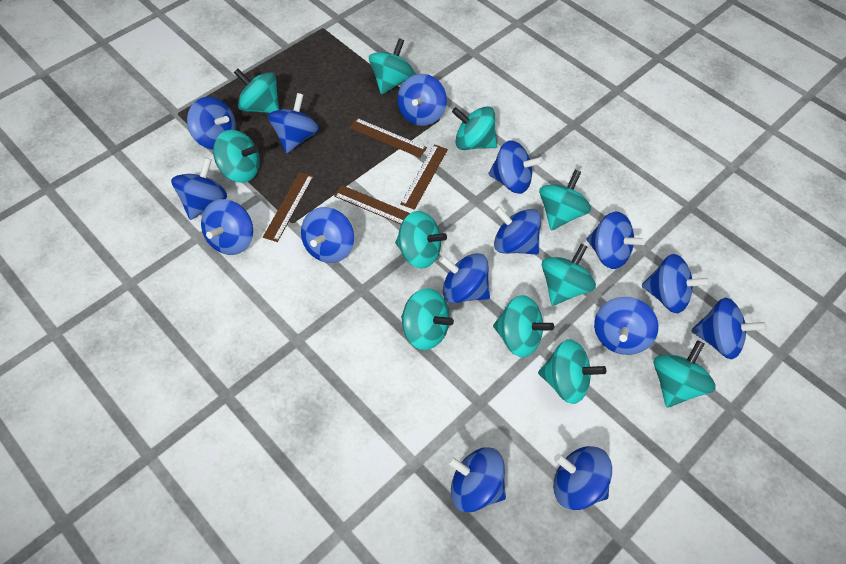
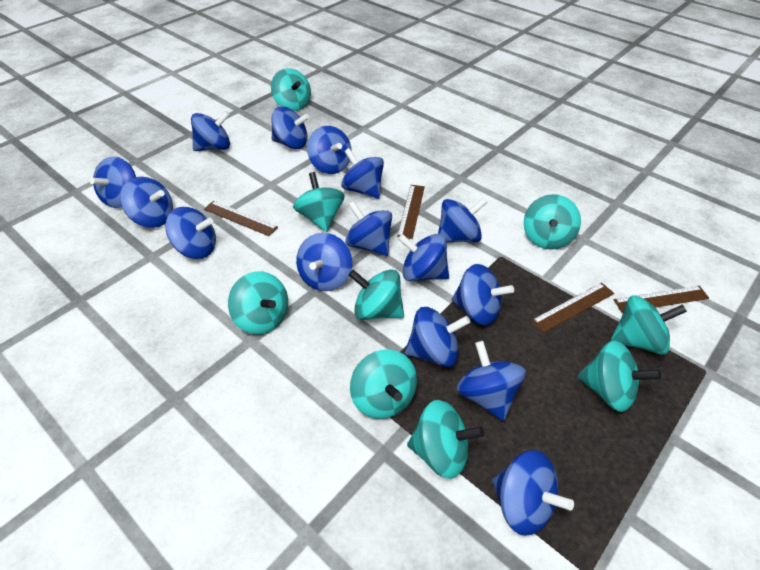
turquoise spinning top: [213,130,260,183] [233,68,280,113] [369,38,415,95] [395,211,447,269] [401,288,454,350] [452,106,497,150] [493,295,554,357] [538,339,606,404] [539,170,591,231] [542,243,596,306] [654,340,716,408] = 11 -> [228,271,288,334] [271,68,311,111] [293,172,345,232] [349,269,404,320] [350,350,417,419] [407,400,484,479] [524,194,581,250] [578,341,661,412] [611,296,687,355] = 9

